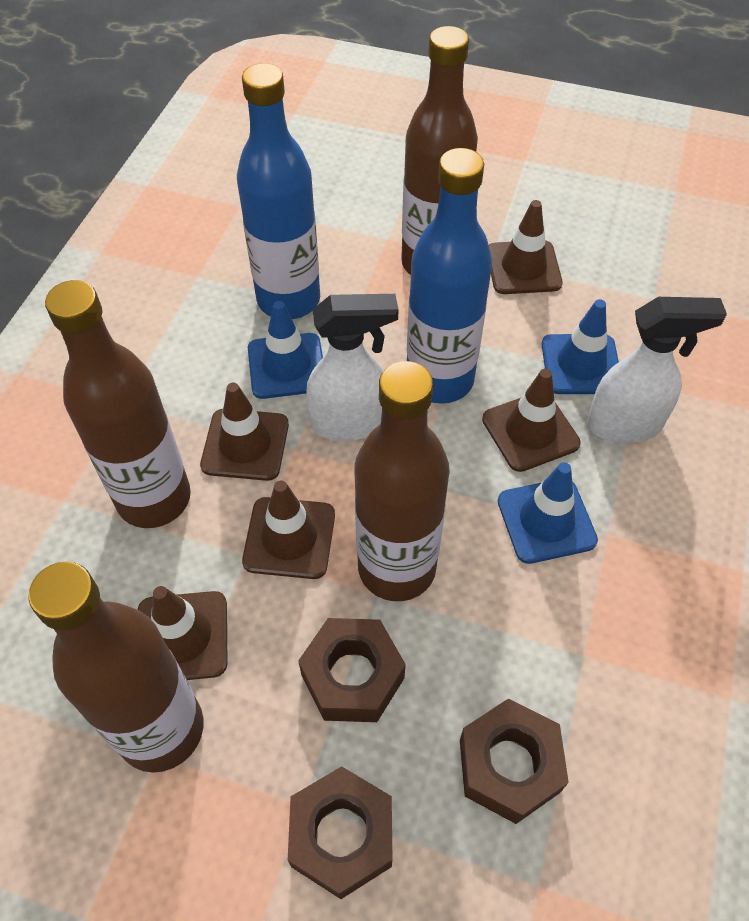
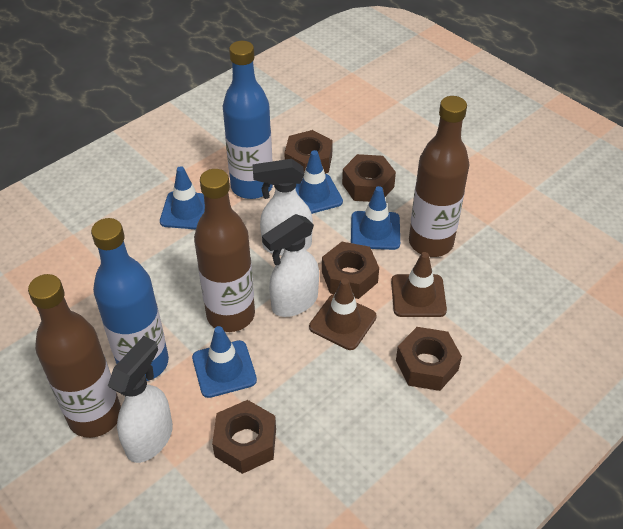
blue traffic cone: [248,301,323,399] [498,462,598,564] [542,299,619,394] = 3 -> [160,166,205,229] [192,326,257,398] [296,150,343,214] [351,186,400,250] = 4
brown bottle: [28,562,203,773] [45,280,191,528] [354,361,450,601] [401,26,478,275] = 4 -> [28,274,121,438] [194,169,255,332] [409,96,470,257] = 3
brown nut: [288,766,392,899] [298,618,406,722] [460,699,569,824] = 3 -> [212,400,276,474] [285,130,333,174] [322,242,379,299] [342,154,396,202] [396,327,462,391] = 5
brown traffic cone: [138,586,228,680] [200,383,289,481] [242,481,335,579] [482,369,581,472] [489,200,563,294] = 5 -> [309,278,377,350] [391,252,447,317] = 2
white spray bottle: [306,294,399,441] [587,297,727,443] = 2 -> [108,336,173,463] [252,159,313,256] [262,214,319,317] = 3

